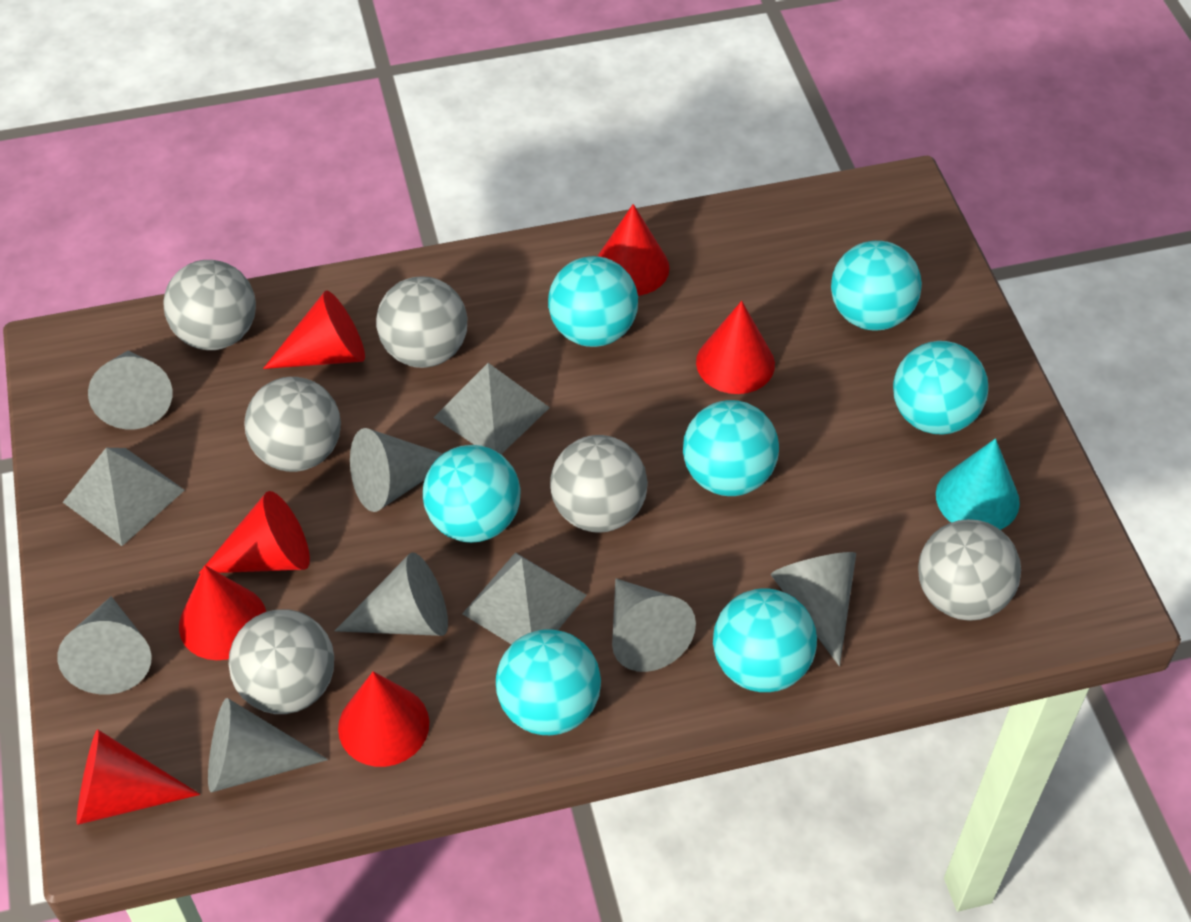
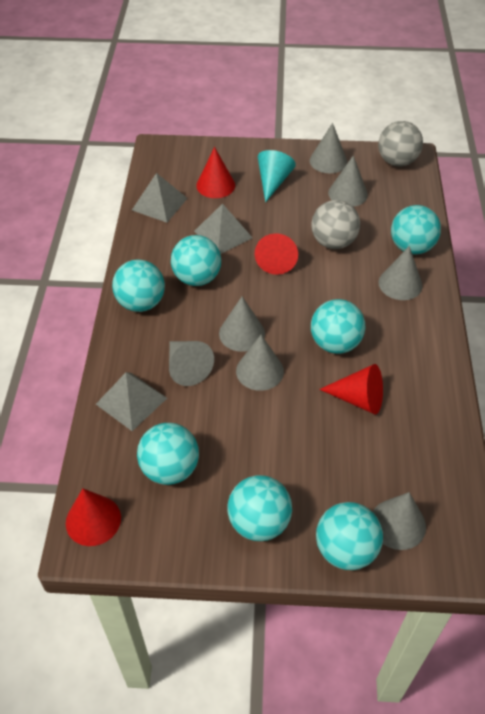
grey ball: [163,260,256,350] [229,609,334,714] [245,377,341,472] [376,277,467,368] [550,435,648,533] [918,519,1021,621] = 6 -> [311,200,360,249] [378,121,423,167] = 2
red cone: [77,729,200,825] [179,565,266,660] [199,491,310,574] [263,291,365,369] [338,671,429,767] [597,204,670,296] [696,301,775,394] = 7 -> [66,489,121,546] [196,147,235,198] [255,233,298,275] [319,364,383,414] = 4

